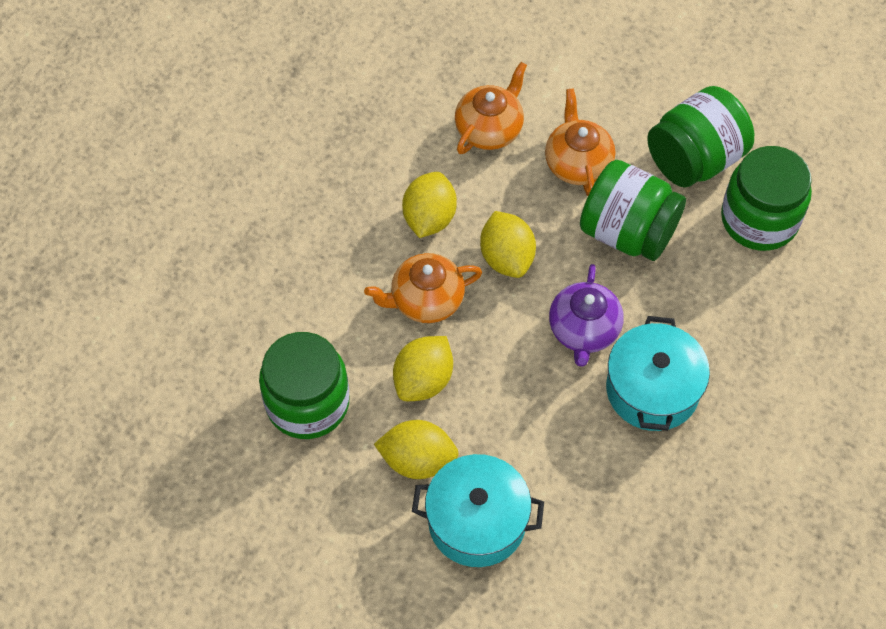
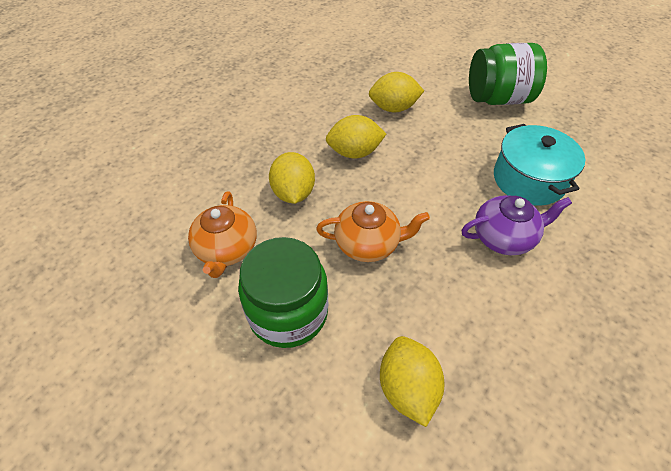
green jar: [259,332,350,439] [580,160,686,261] [647,86,754,188] [721,146,812,251] = 4 -> [238,237,328,348] [469,43,547,105] = 2
orange teapot: [364,253,482,323] [455,62,527,154] [545,88,615,196] = 3 -> [188,191,257,278] [316,201,430,262] = 2
turquoise pot: [412,454,544,567] [606,316,710,431] = 2 -> [494,124,585,205] = 1

